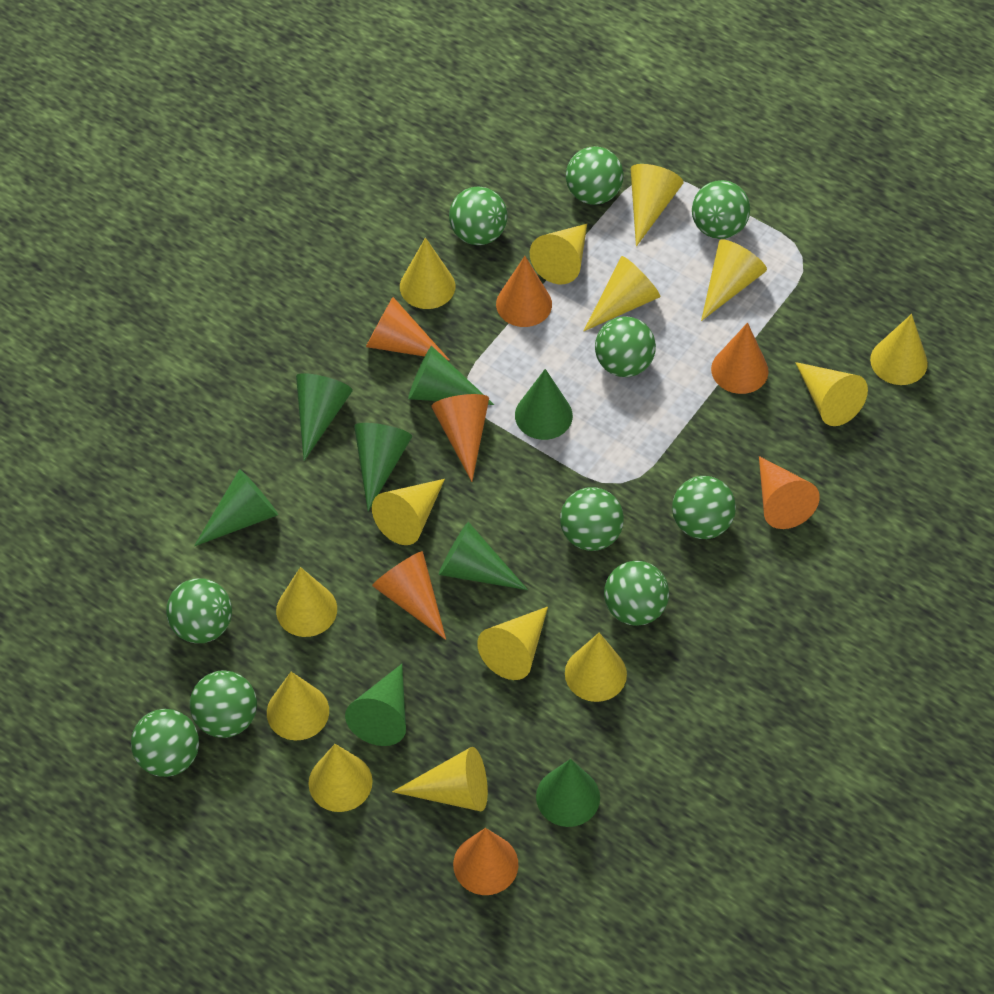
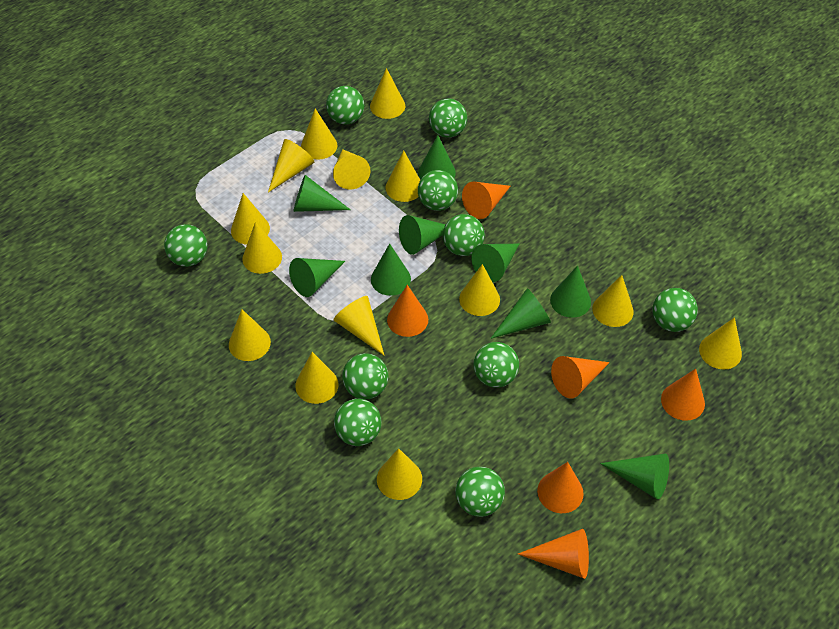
green cone: [194,469,278,546] [296,373,353,461] [345,664,406,746] [354,423,412,511] [408,346,494,405] [439,522,528,590] [515,369,573,440] [536,759,600,827] = 8 -> [289,258,345,297] [293,175,351,212] [371,244,411,296] [399,215,446,255] [418,135,456,179] [471,244,519,282] [490,288,551,339] [550,265,591,318] [600,453,669,500] = 9
orange cone: [366,297,450,361] [372,551,446,640] [431,394,489,482] [453,828,518,895] [496,256,552,327] [711,323,769,394] [759,456,820,529] = 7 -> [387,285,428,337] [462,182,510,219] [518,529,589,579] [537,462,584,513] [551,356,610,399] [661,369,705,421] = 6

